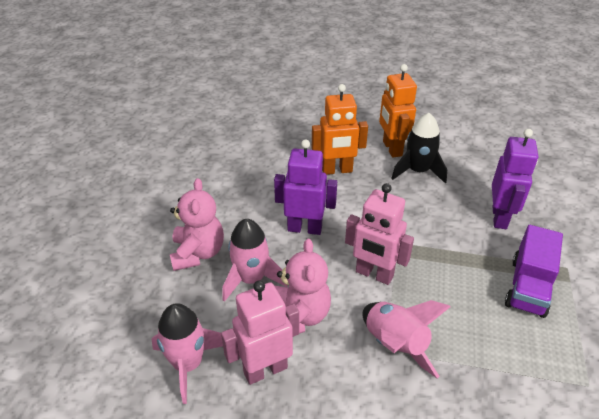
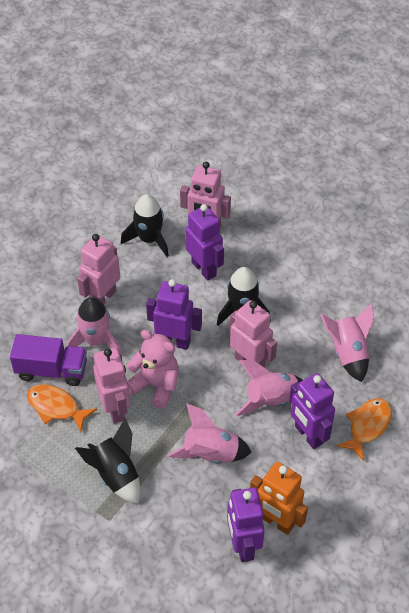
black rocket: [391,113,447,184] = 1 -> [75,418,141,504] [121,194,169,257] [217,267,271,326] = 3
orange fish: none = 0 -> [27,384,97,432] [337,398,392,461] = 2
orange robot: [312,84,368,175] [379,64,417,158] = 2 -> [250,462,308,535] = 1
pink robot: [221,280,299,385] [345,183,414,285] = 2 -> [77,234,120,305] [93,348,130,424] [180,162,231,228] [230,300,277,368] = 4
pink rocket: [152,303,223,404] [222,219,288,302] [363,300,451,378] = 3 -> [67,297,122,355] [168,404,252,464] [235,360,303,416] [321,303,374,382] = 4
pink teddy bear: [170,178,224,271] [275,239,331,333] = 2 -> [127,330,179,409] = 1
purple robot: [274,139,337,235] [492,129,538,229] = 2 -> [146,279,202,350] [185,204,224,281] [227,488,265,562] [289,373,335,449] = 4

